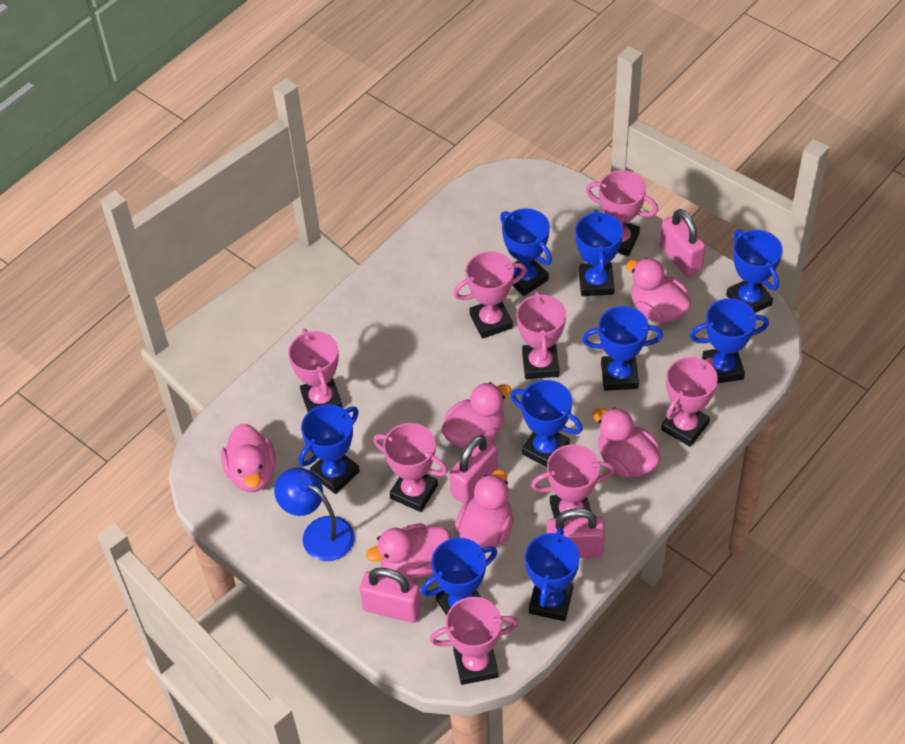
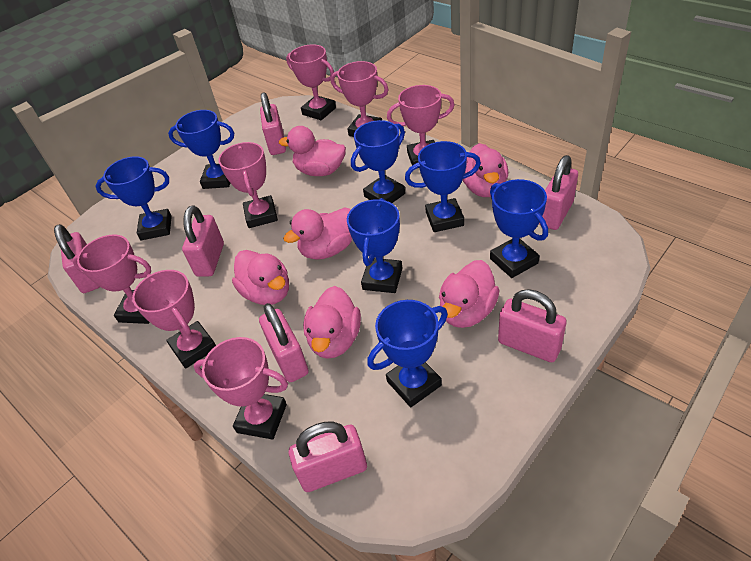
blue lamp: [274,467,355,561] = 1 -> none = 0
blue trophy: [299,404,360,494] [421,538,497,616] [500,208,552,296] [510,380,583,467] [525,527,580,621] [575,210,623,296] [582,306,663,391] [690,298,769,384] [726,230,783,313] = 9 -> [95,156,172,240] [168,110,234,189] [347,198,403,293] [351,120,405,203] [367,300,448,407] [405,141,481,232] [490,179,548,278] = 7
pink padlock: [360,567,422,623] [449,435,498,504] [546,508,605,558] [660,209,706,277] = 4 -> [54,224,99,293] [182,205,224,277] [259,303,309,382] [260,93,286,155] [289,422,367,492] [498,289,567,362] [539,155,578,230] = 7
pink trophy: [288,329,343,412] [373,423,448,512] [430,597,519,685] [453,251,527,339] [516,291,566,379] [531,444,615,519] [586,170,658,256] [661,357,718,447] = 8 -> [72,234,151,324] [132,270,216,369] [193,337,288,440] [218,142,278,228] [286,45,336,120] [331,61,389,137] [387,85,455,168] = 7

